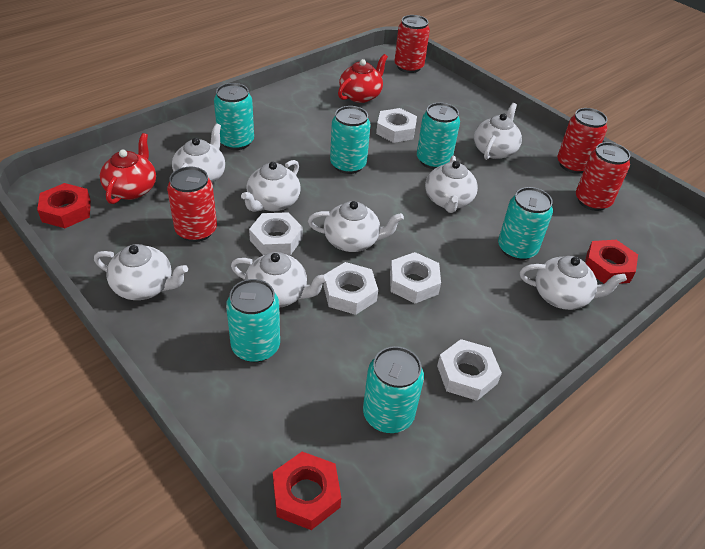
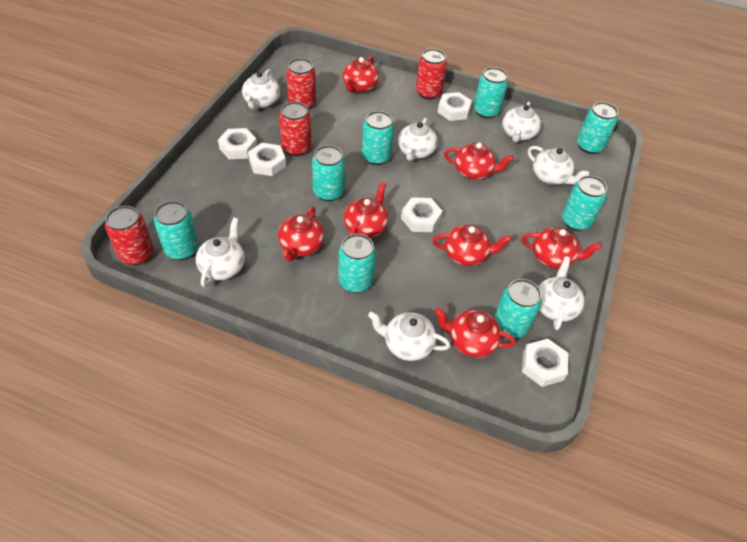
red nut: [37,183,91,228] [273,452,341,530] [585,240,638,284] = 3 -> none = 0
red teapot: [100,133,156,204] [338,54,388,103] = 2 -> [278,207,324,261] [343,56,379,93] [344,182,388,238] [432,225,511,266] [434,308,516,358] [444,143,514,180] [521,228,601,269] = 7
turquoise can: [214,83,254,150] [226,279,280,362] [330,106,371,174] [363,346,424,433] [417,102,460,169] [498,187,553,261] = 6 -> [154,201,199,260] [312,145,345,201] [338,234,376,293] [362,111,394,165] [474,67,508,118] [494,279,542,338] [562,175,607,231] [577,102,618,154] = 8
white teapot: [94,244,188,300] [172,123,225,183] [231,252,328,308] [241,160,301,212] [308,201,404,252] [425,156,478,213] [474,103,522,160] [520,256,627,310] = 8 -> [196,218,245,287] [242,69,280,109] [368,311,451,361] [398,118,438,161] [502,102,541,142] [528,146,589,185] [538,256,585,330] = 7

